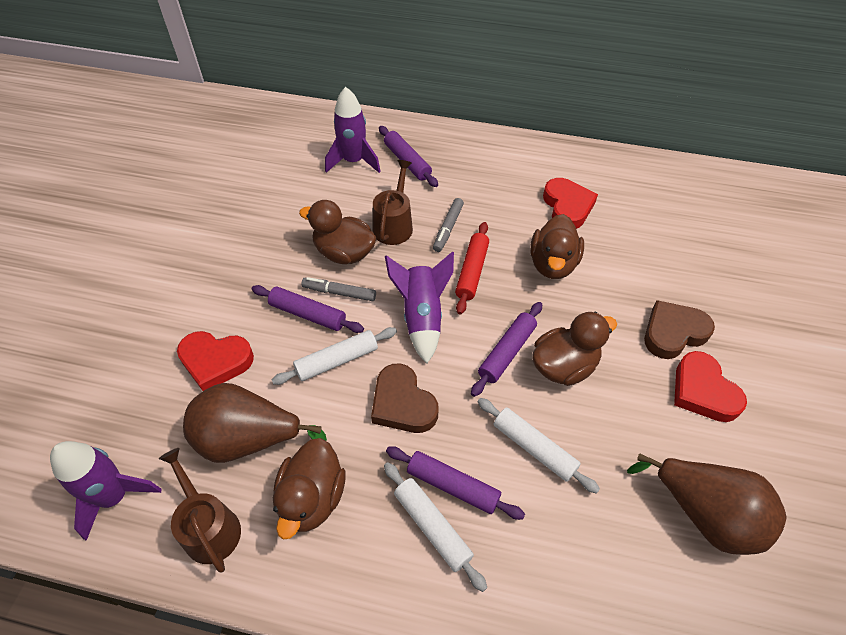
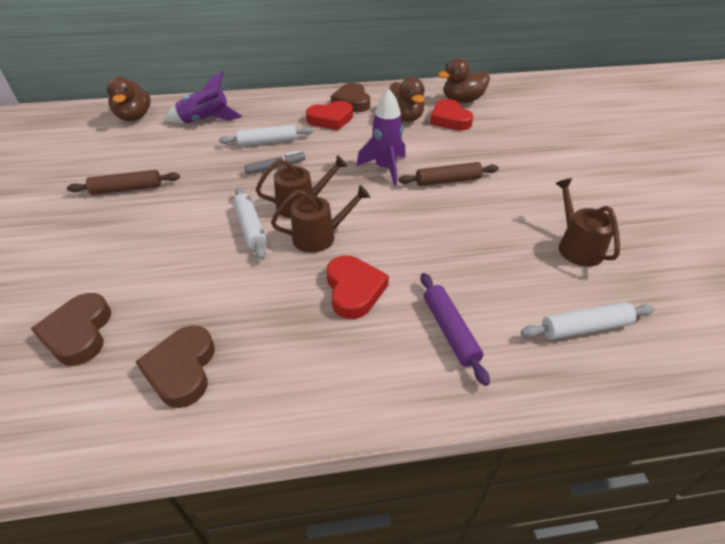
brown duck: [273,438,346,540] [299,200,377,264] [530,214,584,279] [532,312,617,386] = 4 -> [107,76,151,121] [389,77,425,122] [438,58,490,103] = 3
brown heart: [371,363,438,433] [644,300,715,359] = 2 -> [31,293,111,366] [135,325,215,408] [331,83,370,112] = 3
brown pear: [183,383,327,463] [627,454,786,555] = 2 -> none = 0
brown rolling pin: none = 0 -> [67,170,180,195] [398,162,499,186] = 2
brown watering can: [159,448,241,573] [373,160,413,245] = 2 -> [256,155,348,218] [271,185,370,253] [555,178,620,267] = 3
grey marker: [301,277,376,301] [433,198,464,252] = 2 -> [244,151,305,175] = 1
purple rocket: [50,441,162,541] [325,87,381,173] [385,251,454,363] = 3 -> [164,71,242,124] [357,89,406,186] = 2
purple rolling pin: [251,285,364,333] [379,126,438,187] [386,446,525,520] [471,302,542,397] = 4 -> [421,273,490,386] = 1
red rolling pin: [455,222,489,315] = 1 -> none = 0

